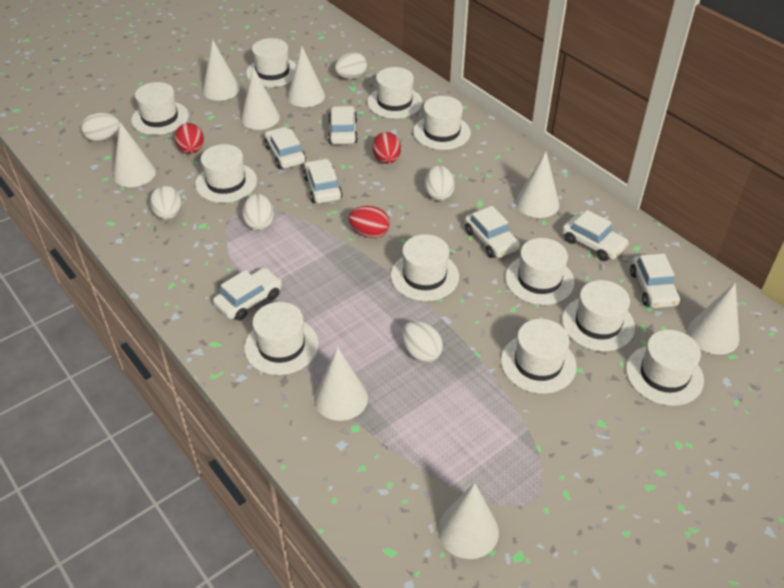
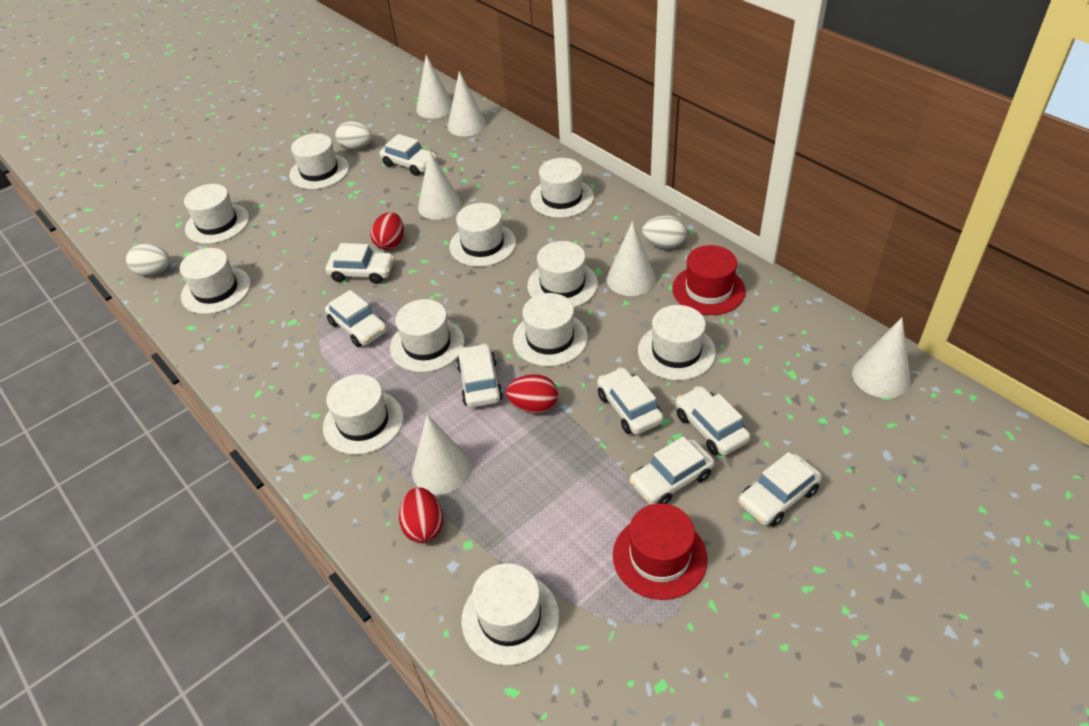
red hat: none = 0 -> [613,503,708,600] [672,245,746,315] = 2
white car: [213,268,282,320] [264,127,306,169] [303,159,343,203] [328,106,358,144] [465,206,520,258] [562,210,629,261] [630,254,680,308] = 7 -> [325,290,387,347] [326,243,395,284] [380,134,437,176] [456,343,503,408] [597,367,664,435] [629,436,715,505] [676,386,750,455] [738,452,822,527] = 8
white cone: [113,122,156,187] [202,39,240,101] [241,67,280,130] [287,46,325,107] [314,347,368,421] [438,483,499,559] [516,151,559,218] [687,283,739,355] = 8 -> [412,414,471,495] [416,55,452,118] [418,150,462,220] [448,71,487,136] [607,221,656,296] [852,318,911,398] = 6
white egg: [81,113,120,142] [150,186,182,220] [242,194,274,231] [335,52,367,79] [402,321,443,362] [425,165,455,201] = 6 -> [126,244,170,276] [335,121,372,150] [642,215,686,249] = 3

